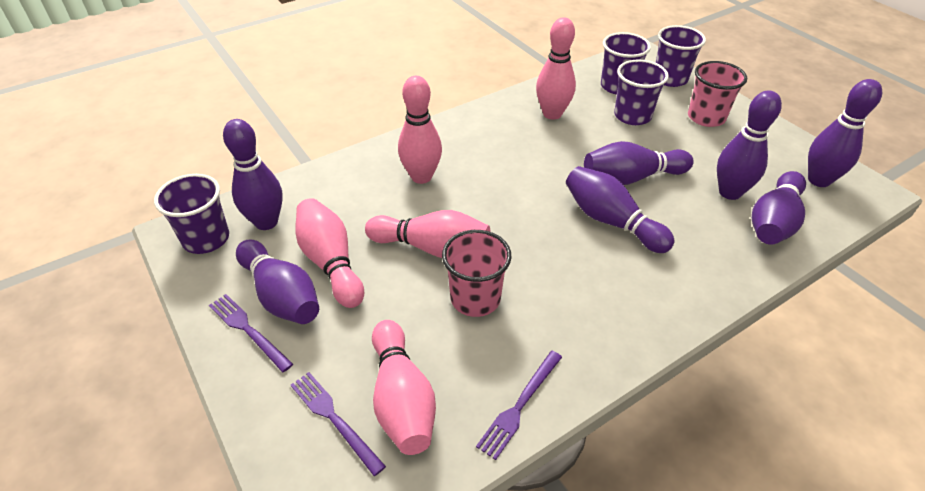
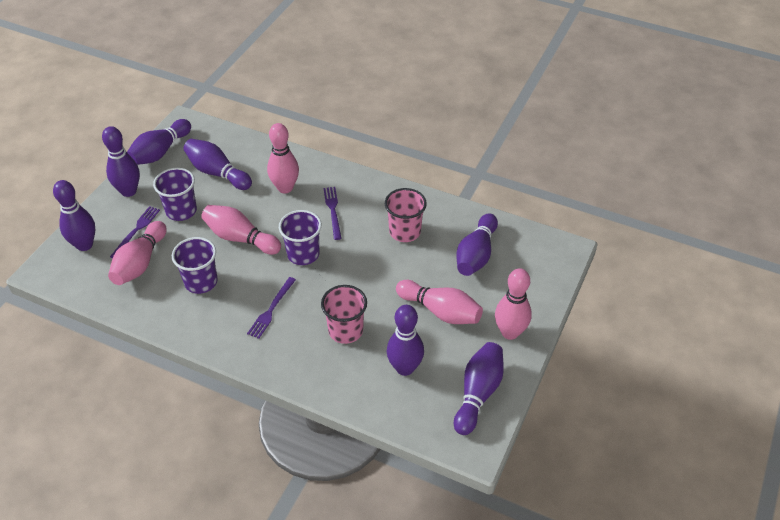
purple cup: [154,174,229,254] [601,32,651,94] [614,60,669,125] [656,25,706,87] = 4 -> [153,168,197,221] [172,237,218,294] [279,210,322,265] = 3

